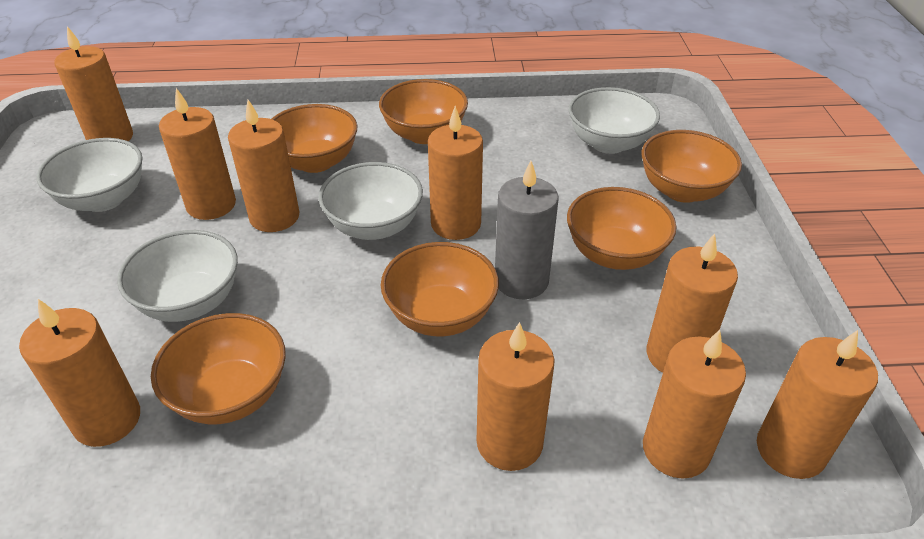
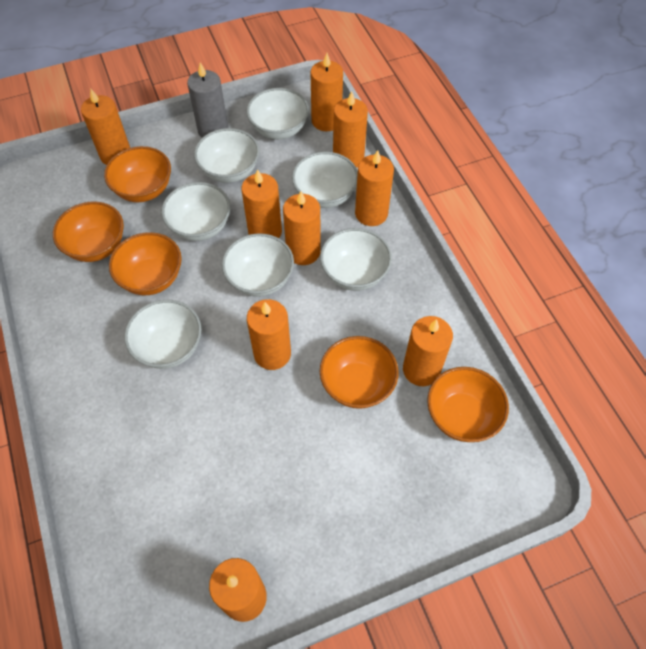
orange bowl: [151,313,286,424] [271,104,357,173] [379,79,468,144] [381,242,499,336] [567,187,676,270] [641,130,742,203] = 6 -> [53,202,124,262] [104,146,171,202] [109,232,182,295] [320,336,399,409] [427,367,509,442] = 5
white bowl: [37,138,143,212] [117,230,238,322] [318,162,423,240] [569,87,660,154] = 4 -> [124,300,201,369] [161,182,230,241] [194,128,259,183] [222,233,294,297] [247,88,309,139] [292,152,358,208] [320,228,392,291] = 7

